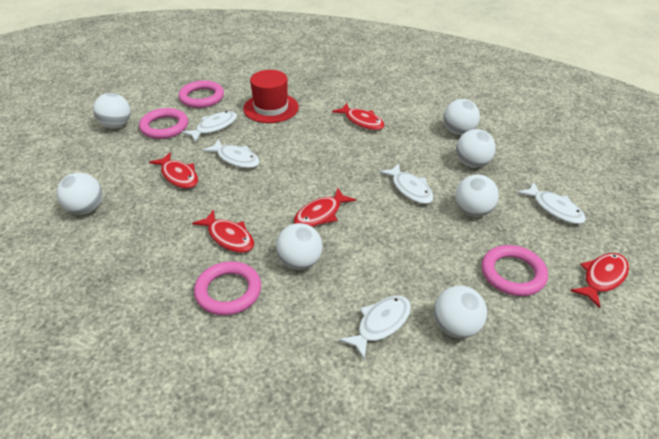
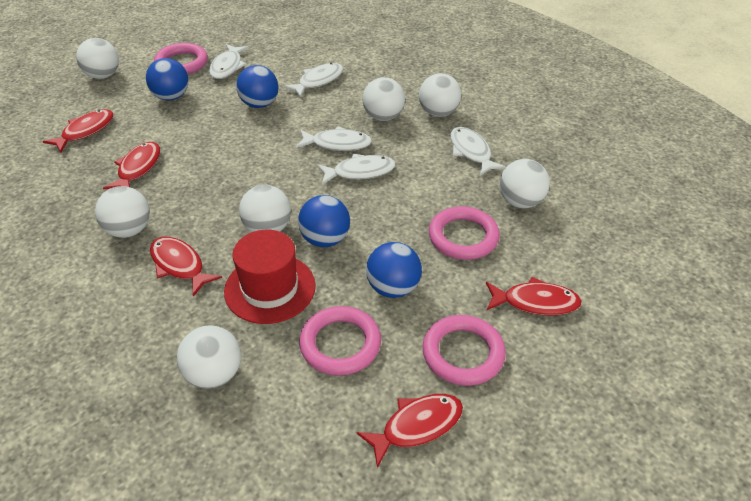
blue ball: none = 0 -> [146,58,189,100] [236,65,278,108] [298,195,350,247] [366,242,422,298] = 4

